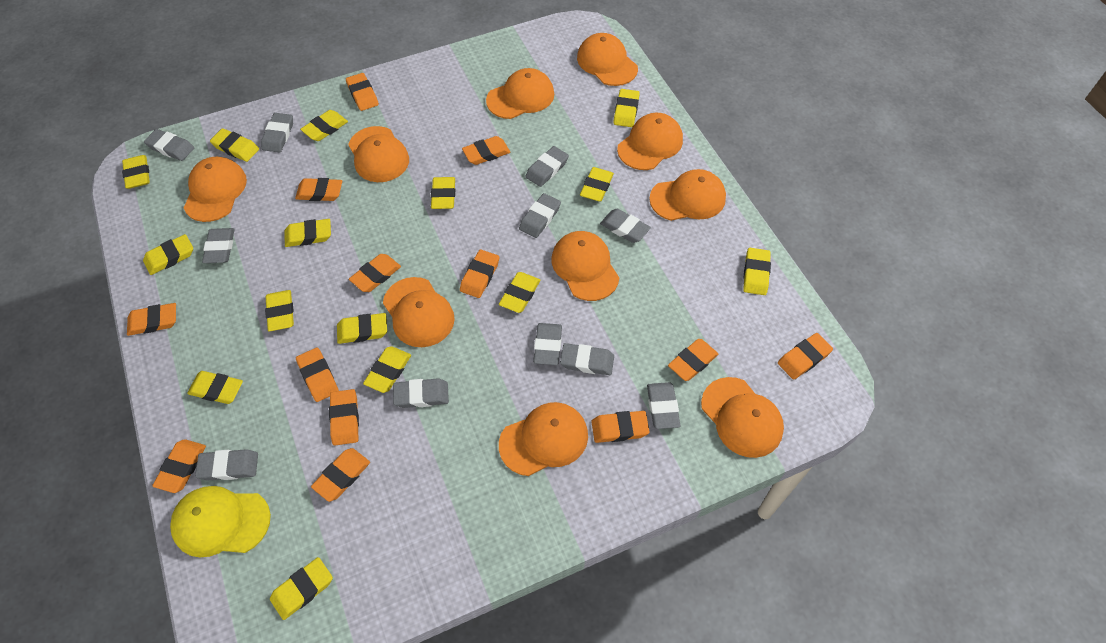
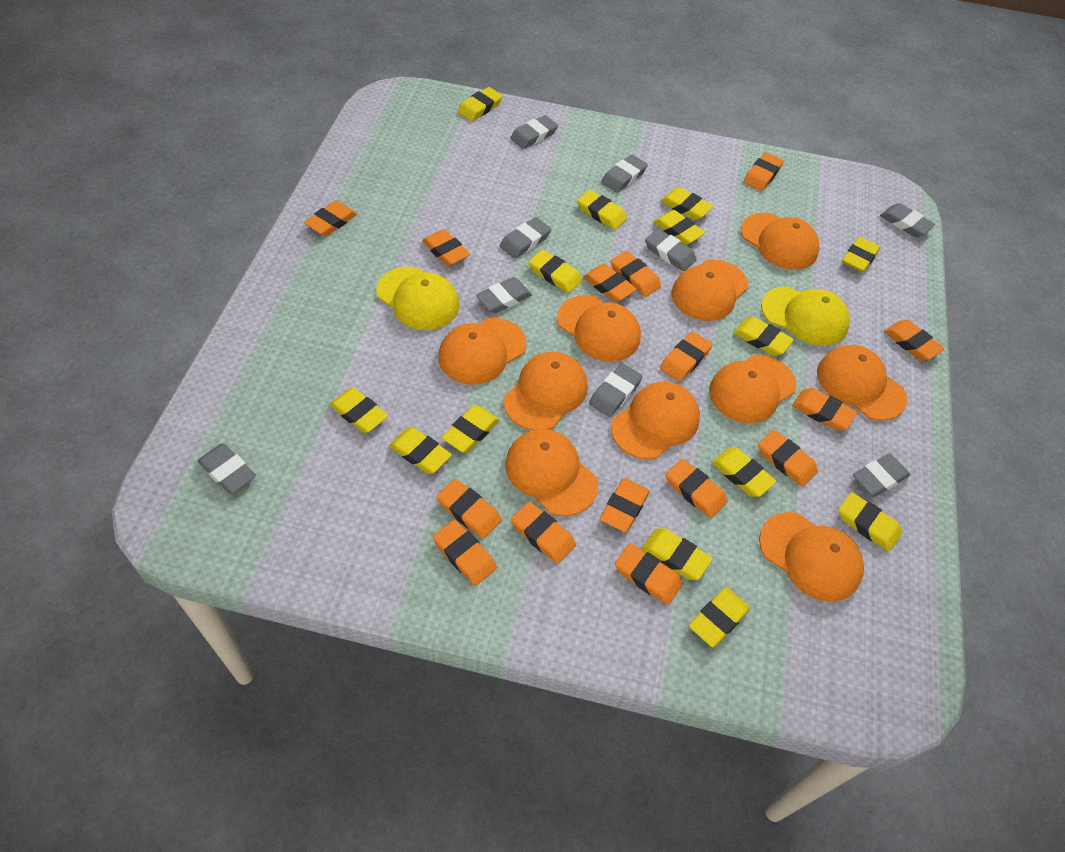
grey eraser: [144,129,194,161] [195,449,258,480] [202,228,235,263] [261,113,293,152] [393,378,449,408] [519,193,561,238] [525,146,569,187] [533,323,562,365] [560,343,614,375] [600,209,651,243] [647,382,680,429] = 11 -> [198,443,256,493] [476,277,532,313] [500,217,551,259] [510,115,558,149] [589,363,643,417] [601,155,648,192] [645,229,697,271] [853,453,910,497] [880,203,935,237] = 9
orange eraser: [127,303,176,336] [152,439,206,493] [295,178,342,201] [296,348,339,402] [311,448,370,502] [329,389,359,446] [346,73,379,111] [349,254,401,292] [460,249,499,298] [462,136,510,165] [591,411,650,443] [668,339,718,381] [778,333,833,380] = 13 -> [304,201,357,236] [422,229,470,266] [433,520,497,586] [436,479,502,539] [511,501,576,564] [583,264,637,302] [600,478,650,532] [611,251,661,297] [615,543,683,605] [660,331,713,382] [666,459,727,518] [743,152,784,191] [758,430,818,487] [792,388,857,430] [884,320,944,361] = 15
yellow cap: [170,486,271,557] = 1 -> [376,266,460,330] [761,286,850,346] = 2
yellow eraser: [122,155,150,189] [143,234,193,275] [187,371,243,404] [210,128,259,162] [265,290,294,331] [270,557,333,620] [285,219,331,247] [300,110,348,141] [337,313,387,344] [363,346,411,393] [431,177,455,209] [499,272,540,313] [580,167,614,202] [613,89,640,127] [743,248,771,295] = 15 -> [329,388,388,433] [389,427,452,474] [442,405,499,453] [458,87,503,121] [528,250,582,293] [577,190,627,230] [641,528,713,580] [654,210,705,245] [661,187,713,220] [689,588,750,647] [711,447,777,497] [733,317,794,356] [838,492,902,552] [842,237,880,272] = 14

